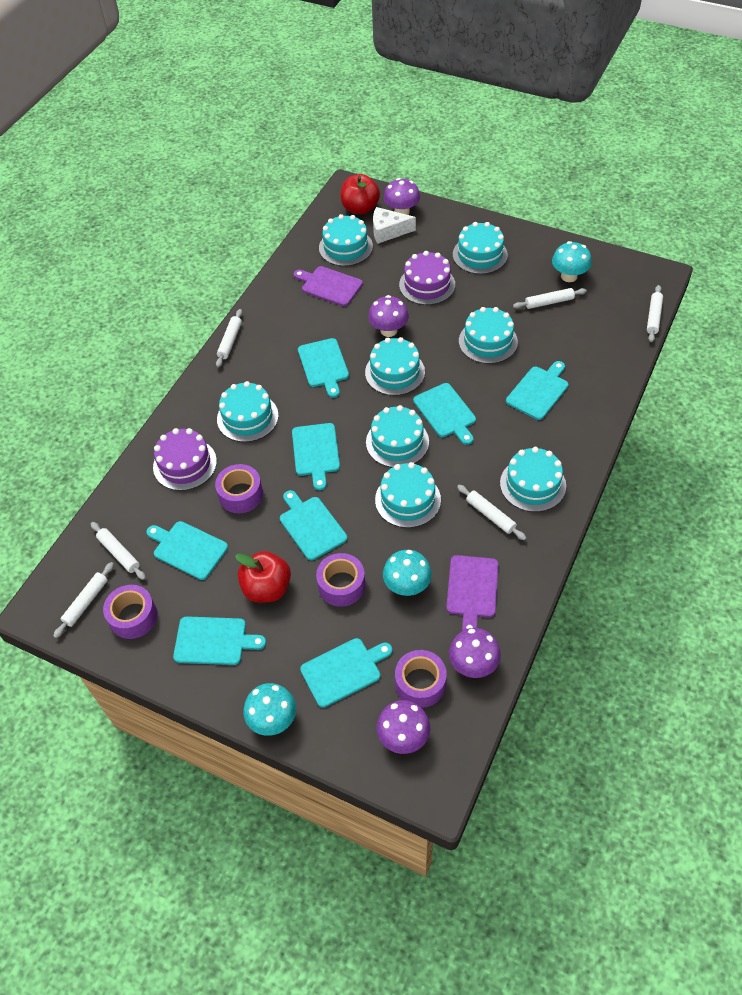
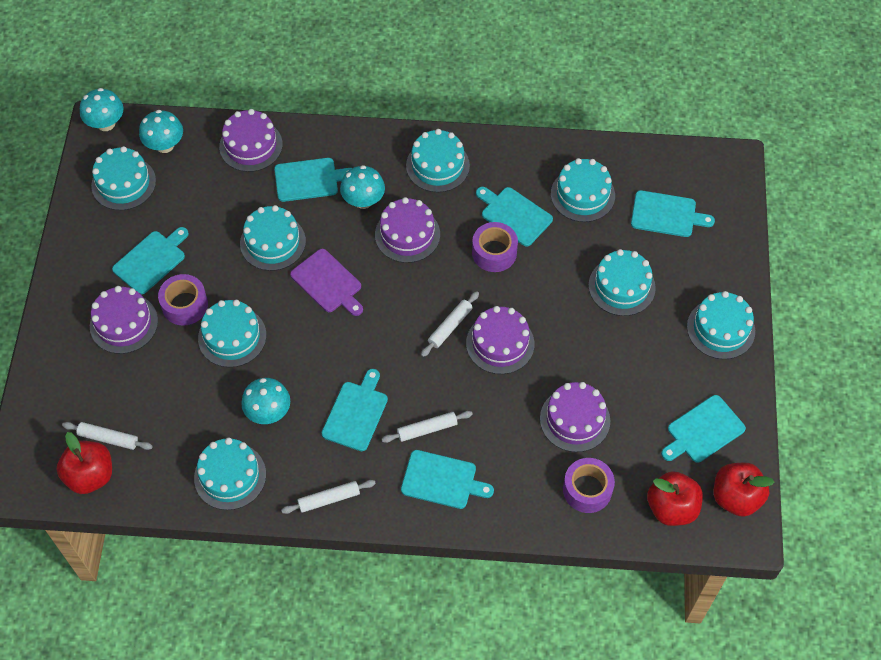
purple cake: [153,428,217,491] [399,251,455,305] = 2 -> [90,286,158,354] [219,109,283,172] [375,197,440,263] [466,306,534,374] [540,382,610,452] = 5
purple cutting board: [293,266,363,306] [446,555,499,631] = 2 -> [290,249,363,316] = 1
purple mushroom: [368,295,409,337] [377,700,430,754] [384,178,420,215] [449,628,501,678] = 4 -> none = 0
purple tape: [103,585,157,639] [215,464,263,513] [316,553,365,607] [395,650,447,708] = 4 -> [158,274,208,326] [472,222,518,272] [563,458,615,513] = 3
red apple: [235,551,291,603] [341,174,380,215] = 2 -> [56,432,112,494] [647,471,703,526] [714,462,774,517] = 3
turquoise cutting board: [146,521,228,580] [173,616,266,665] [280,490,347,561] [292,423,340,490] [298,338,349,398] [300,638,392,708] [413,383,476,445] [506,361,569,420] = 8 -> [112,227,189,294] [274,158,352,202] [322,369,388,451] [401,450,494,509] [476,187,553,247] [631,190,715,237] [661,395,746,463] = 7
turquoise mushroom: [243,683,296,736] [383,550,432,596] [552,241,592,282] = 3 -> [80,88,124,131] [139,110,183,153] [241,378,290,424] [340,165,385,209] = 4
white cheese: [373,207,416,244] = 1 -> none = 0
white rolling pin: [53,562,114,638] [91,522,146,580] [216,309,242,367] [457,485,526,540] [513,288,587,309] [647,285,663,342] = 6 -> [62,422,153,450] [281,480,376,514] [382,411,473,443] [421,291,479,357] = 4

